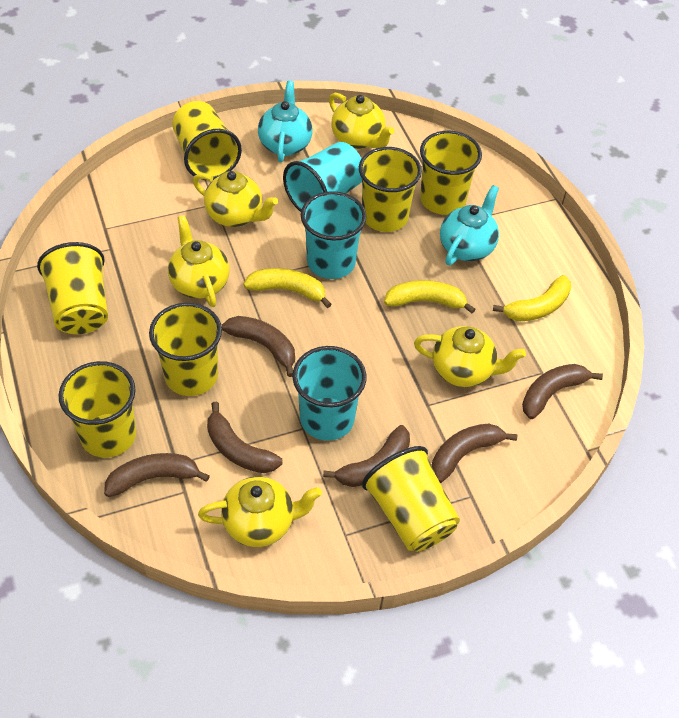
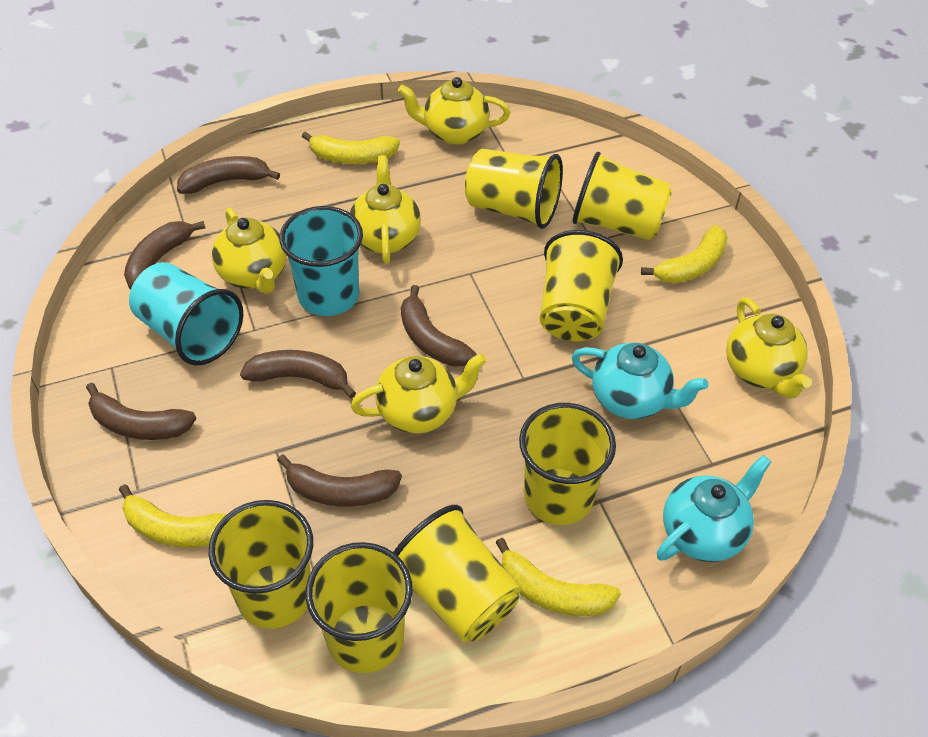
turquoise cup: [283,142,362,212] [292,346,366,441] [301,191,367,279] = 3 -> [129,262,243,365] [279,206,363,316] = 2
yellow banana: [243,268,332,308] [384,280,475,313] [493,275,571,321] = 3 -> [119,484,227,547] [302,131,400,164] [495,538,621,616] [641,225,728,284] = 4

